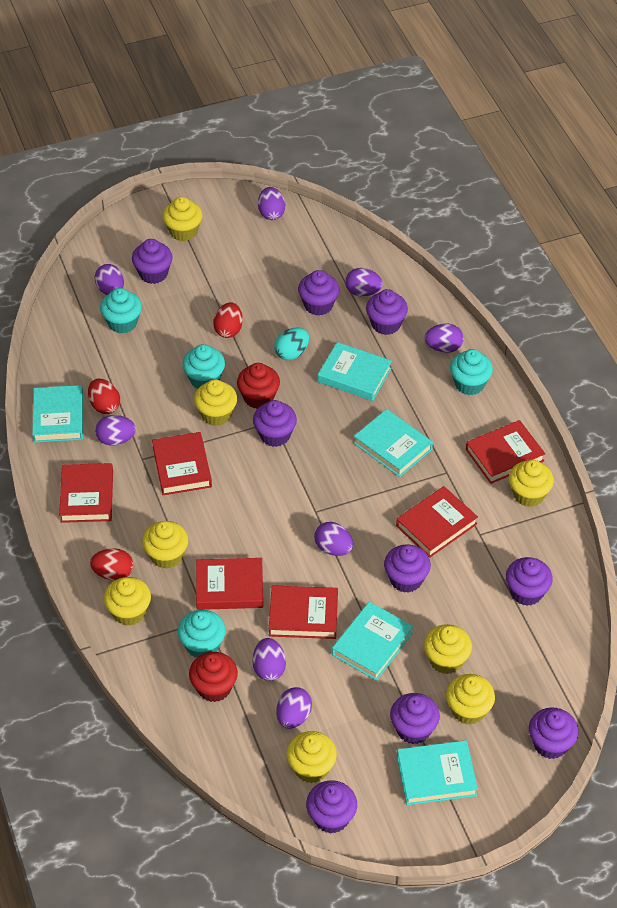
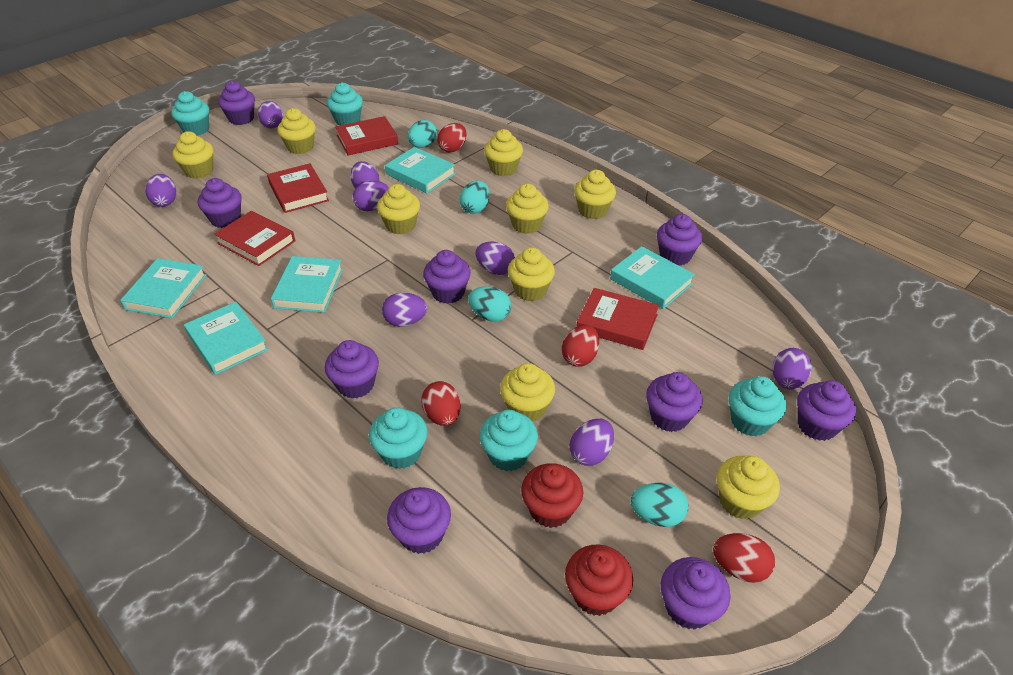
red book: [59,463,113,523] [152,432,212,495] [196,558,263,610] [269,585,338,639] [396,486,478,557] [466,420,545,484] = 6 -> [214,211,295,266] [267,163,329,213] [335,116,398,155] [576,288,659,350] = 4
red egg: [88,379,120,414] [90,548,133,581] [213,302,243,338] = 3 -> [421,381,461,426] [437,123,466,152] [562,325,599,367] [713,533,775,583] = 4
turquoise cupcake: [100,288,142,334] [178,610,226,658] [182,344,225,389] [450,349,493,395] = 4 -> [171,91,209,136] [327,82,363,126] [369,407,428,469] [480,410,538,471] [729,376,786,437] = 5
turquoise egg: [274,328,309,360] = 1 -> [408,120,437,148] [459,180,490,214] [468,287,511,322] [631,483,689,527] = 4
yellow cupcake: [104,577,151,626] [142,521,188,569] [162,197,202,241] [194,379,237,426] [286,731,337,783] [424,624,472,674] [446,674,495,725] [509,460,554,507] = 8 -> [172,131,213,179] [277,108,316,154] [377,184,420,234] [484,129,523,176] [500,363,555,422] [506,184,549,234] [508,247,555,301] [574,170,616,219] [717,456,780,520] = 9

